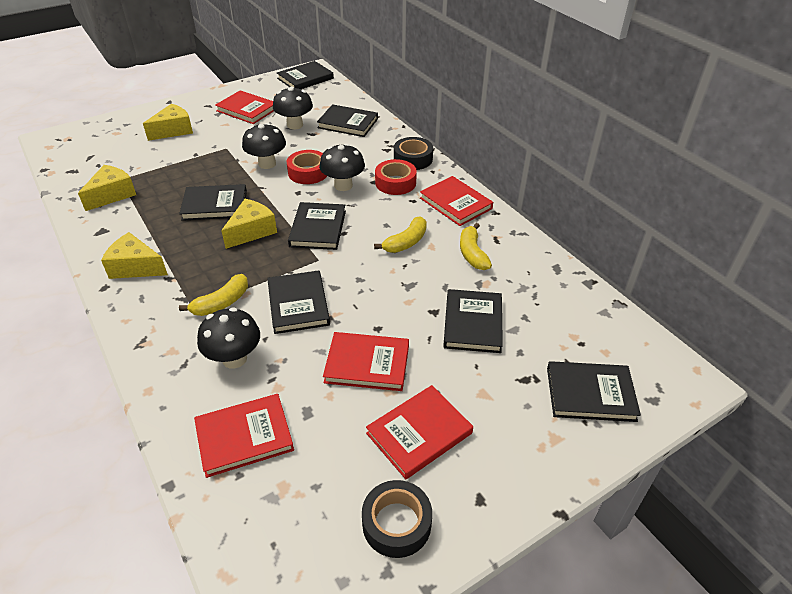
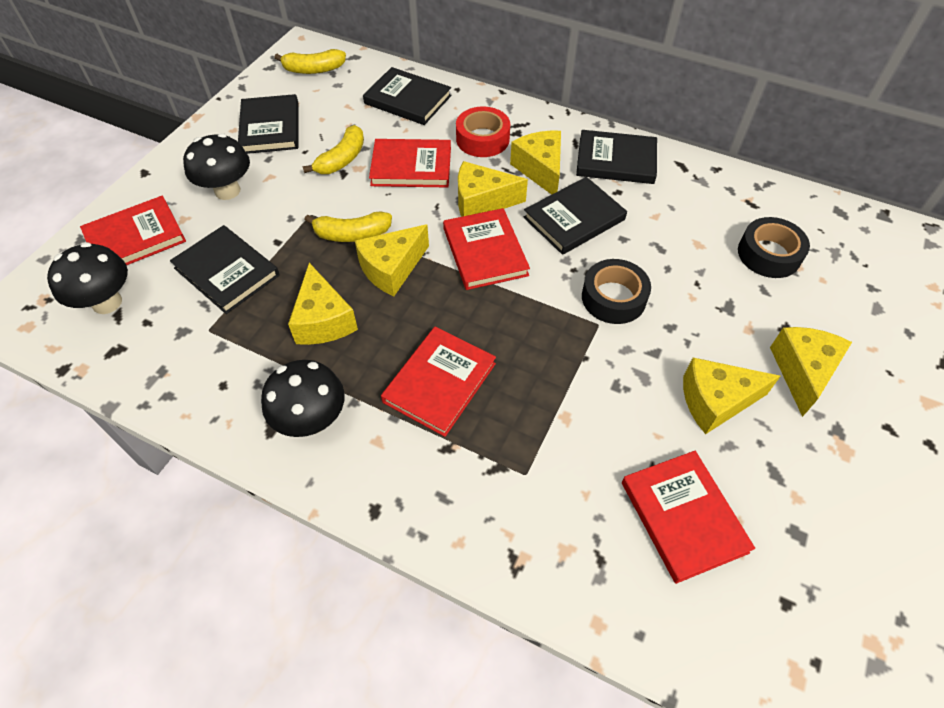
black book: [179,184,247,221] [267,270,330,334] [277,61,334,89] [288,202,346,250] [317,104,378,137] [443,289,503,353] [547,361,641,422] = 7 -> [170,225,280,314] [238,94,298,154] [363,67,451,125] [523,177,627,255] [576,130,657,184] = 5
black mushroom: [197,307,260,369] [242,123,286,169] [273,86,313,130] [319,143,365,191] = 4 -> [47,242,128,314] [183,133,250,200] [261,360,345,437] = 3
red tape: [287,150,327,184] [375,159,417,195] = 2 -> [456,107,510,157] = 1
yellow cheese: [78,165,136,211] [101,232,168,279] [143,104,193,141] [221,199,277,249] = 4 -> [288,263,358,345] [355,224,429,296] [458,161,528,217] [510,131,561,195] [683,358,780,434] [770,327,852,417] = 6

